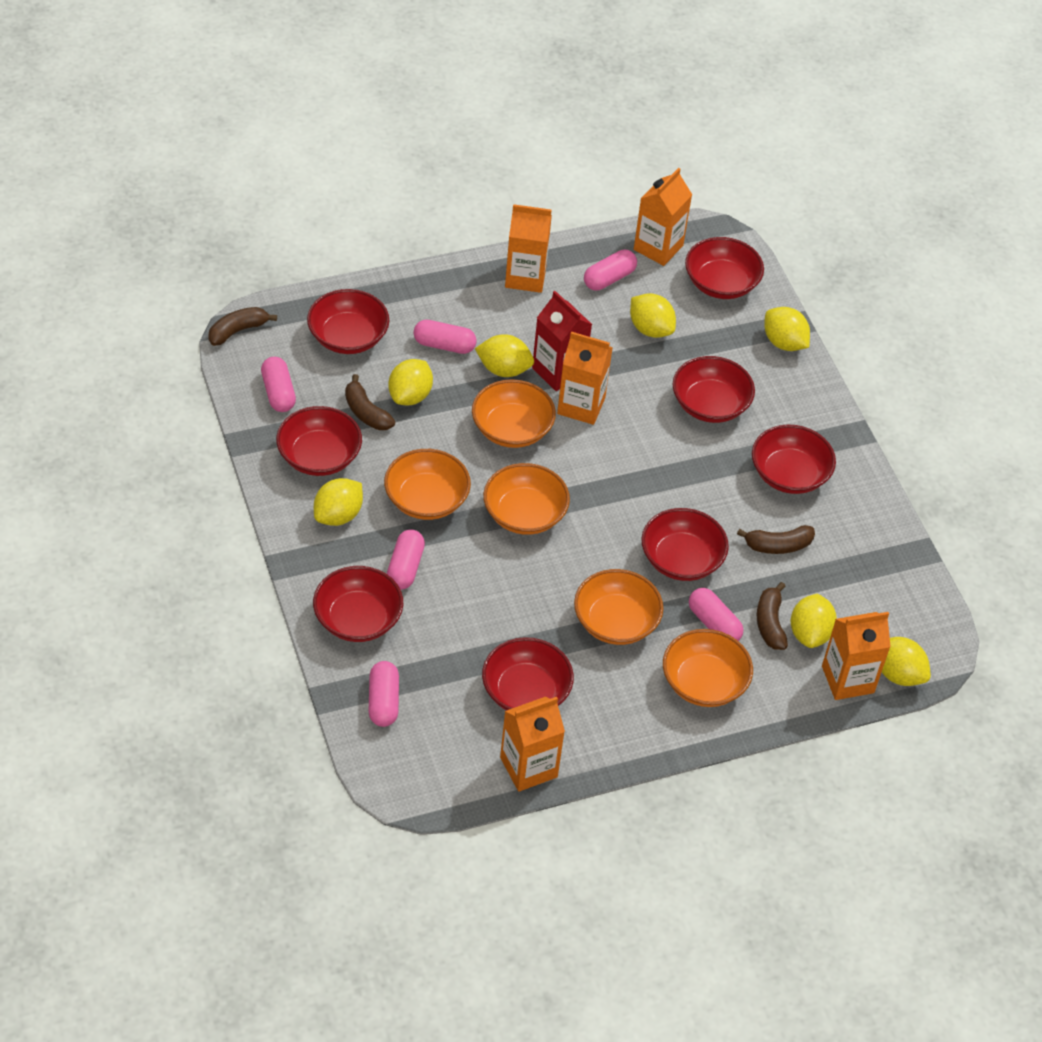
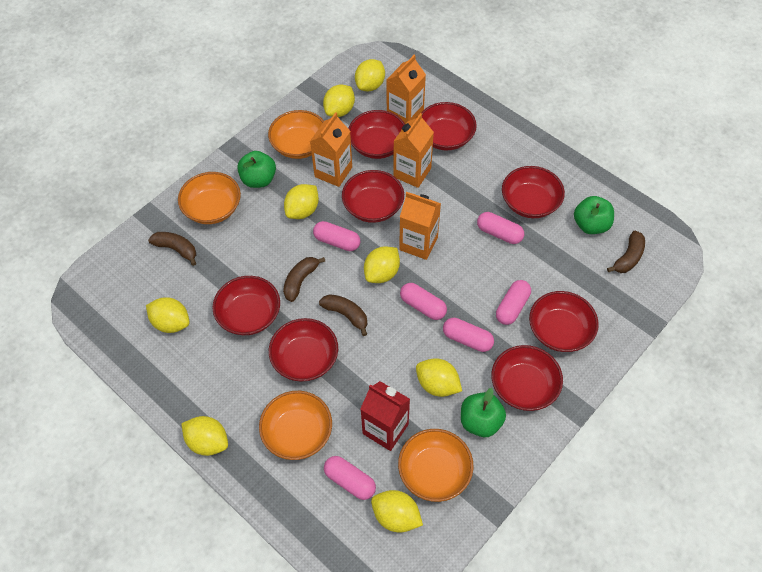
green apple: none = 0 -> [237,151,276,188] [461,388,506,437] [574,196,614,234] = 3
orange bowl: [384,449,471,520] [472,379,556,448] [483,463,570,535] [574,569,663,645] [663,629,753,707] = 5 -> [178,172,241,224] [259,391,332,460] [268,110,324,159] [398,429,473,502] = 4
orange carton: [500,697,565,792] [505,204,552,293] [557,332,613,425] [634,168,692,266] [822,612,891,700] = 5 -> [310,112,352,187] [386,55,426,124] [393,113,434,188] [399,192,441,260] = 4
yellow lemon: [314,478,363,526] [388,359,433,406] [475,334,534,377] [630,293,676,338] [764,307,810,351] [791,594,837,648] [882,637,931,686] = 7 -> [146,297,190,333] [181,416,228,456] [284,184,319,219] [323,85,355,117] [355,59,385,91] [364,246,400,283] [371,490,423,532] [416,358,462,397] = 8

